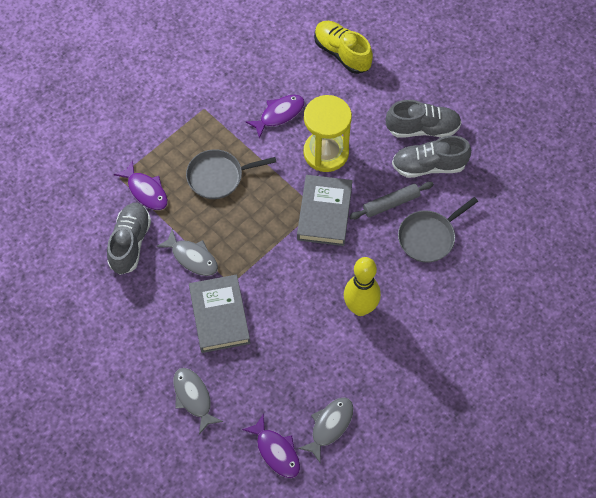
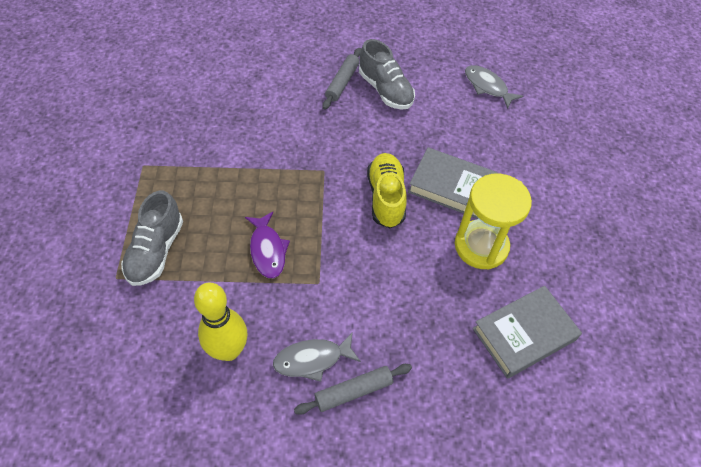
grey fish: [156,229,218,276] [173,368,223,434] [298,397,353,464] = 3 -> [273,332,361,382] [465,65,523,109] = 2
grey pan: [186,149,276,199] [398,197,478,263] = 2 -> none = 0
grey rolling pin: [349,182,434,220] = 1 -> [294,364,412,415] [322,48,361,110] = 2
grey shoe: [107,203,151,275] [386,100,461,138] [392,136,471,178] = 3 -> [121,191,183,286] [359,39,415,110] = 2
purple fish: [114,160,168,210] [242,413,300,478] [245,95,305,139] = 3 -> [245,212,290,278] = 1

